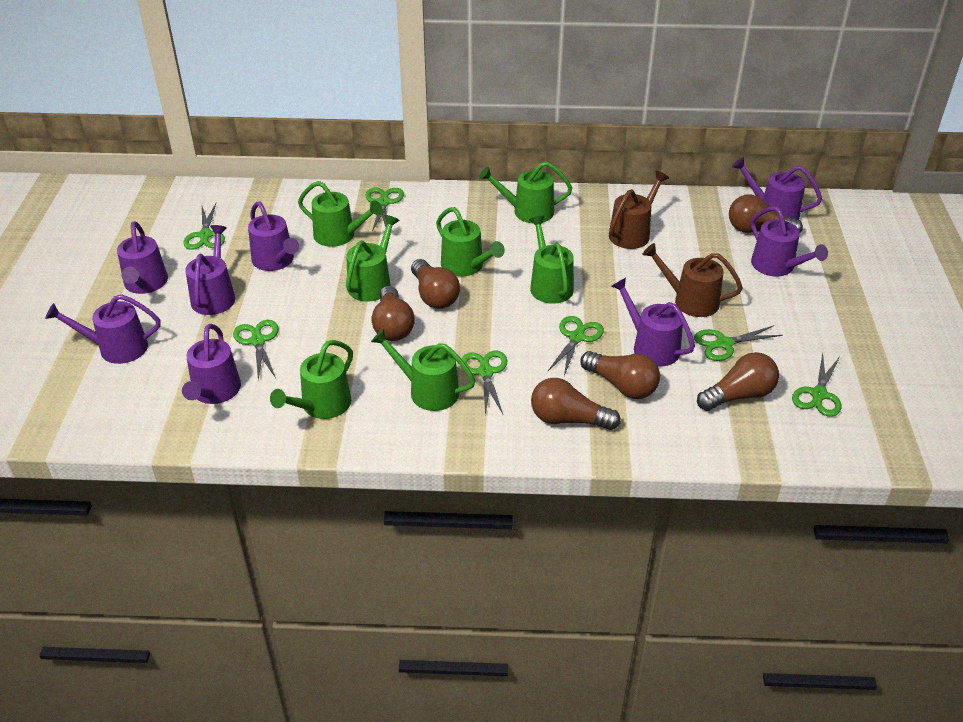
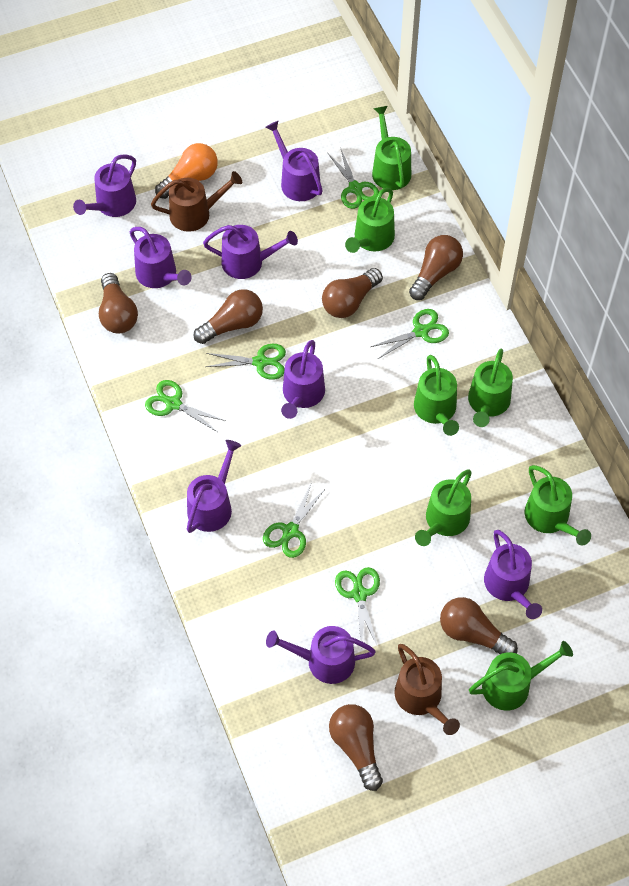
green scissors: [183,203,225,250] [233,320,279,380] [365,188,404,231] [462,350,507,415] [548,316,604,376] [694,325,783,361] [792,353,842,417] = 7 -> [145,380,226,432] [206,344,286,380] [263,482,326,558] [328,149,379,209] [335,567,380,648] [371,309,449,359] = 6
orange light bulb: none = 0 -> [155,143,218,199] = 1

